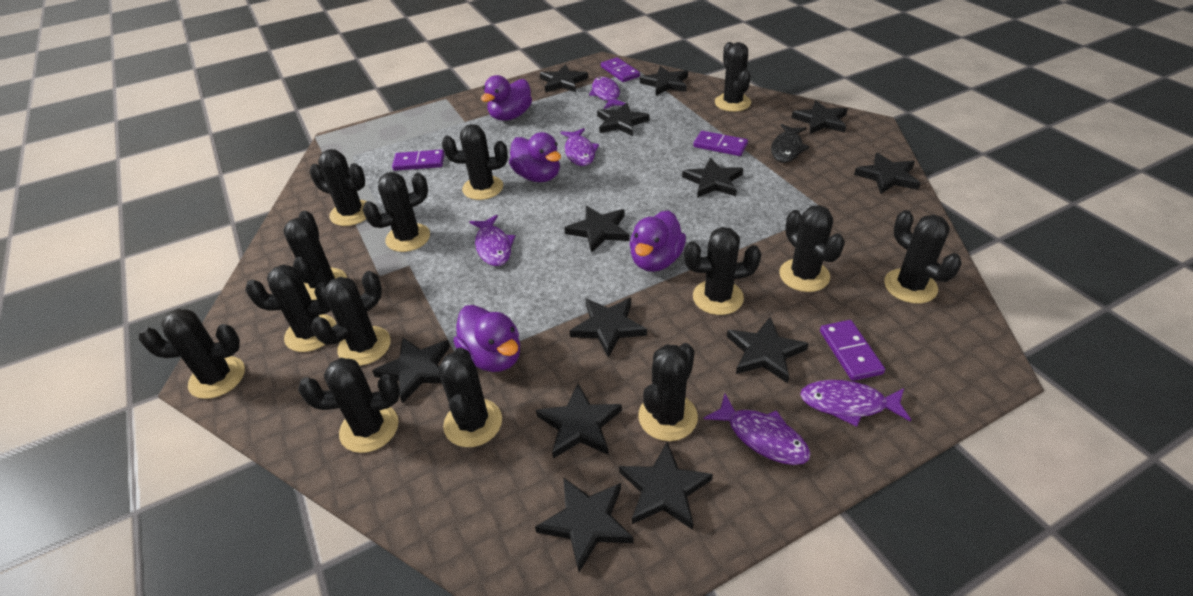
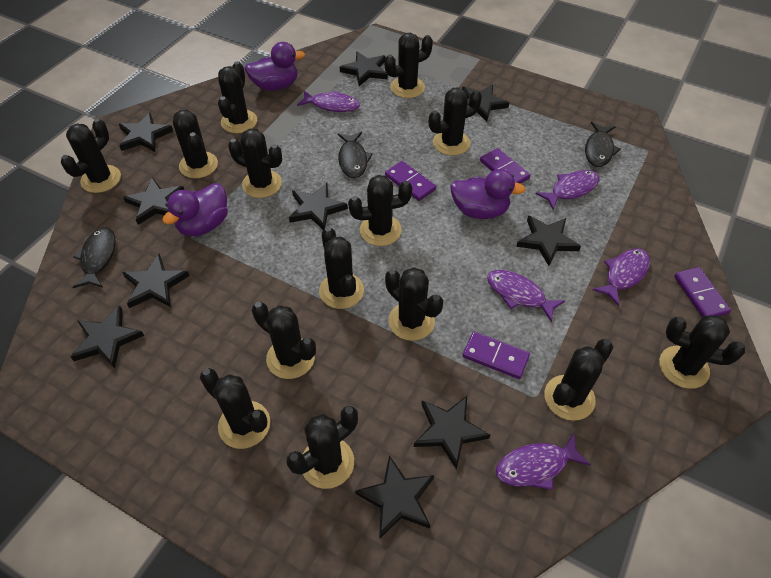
black fish: [771,124,810,162] = 1 -> [73,227,116,288] [338,132,373,178] [585,122,621,167] = 3
black star: [372,337,450,403] [535,477,634,572] [536,383,622,459] [540,64,588,93] [564,206,629,253] [570,298,647,358] [597,103,650,136] [619,442,713,530] [640,66,688,96] [682,157,743,198] [727,317,809,383] [792,100,848,134] [854,153,921,194] = 13 -> [71,306,144,368] [119,113,173,152] [122,254,189,308] [123,177,184,225] [289,183,348,230] [340,51,388,86] [355,455,434,538] [414,396,490,470] [462,84,509,122] [516,215,581,266] = 10
purple duck: [453,305,520,372] [481,75,532,121] [509,132,561,182] [630,210,686,272] = 4 -> [162,183,228,236] [244,42,305,91] [450,169,526,219] = 3

